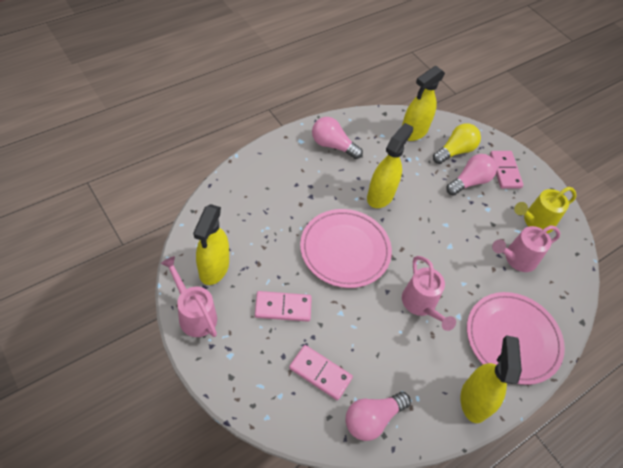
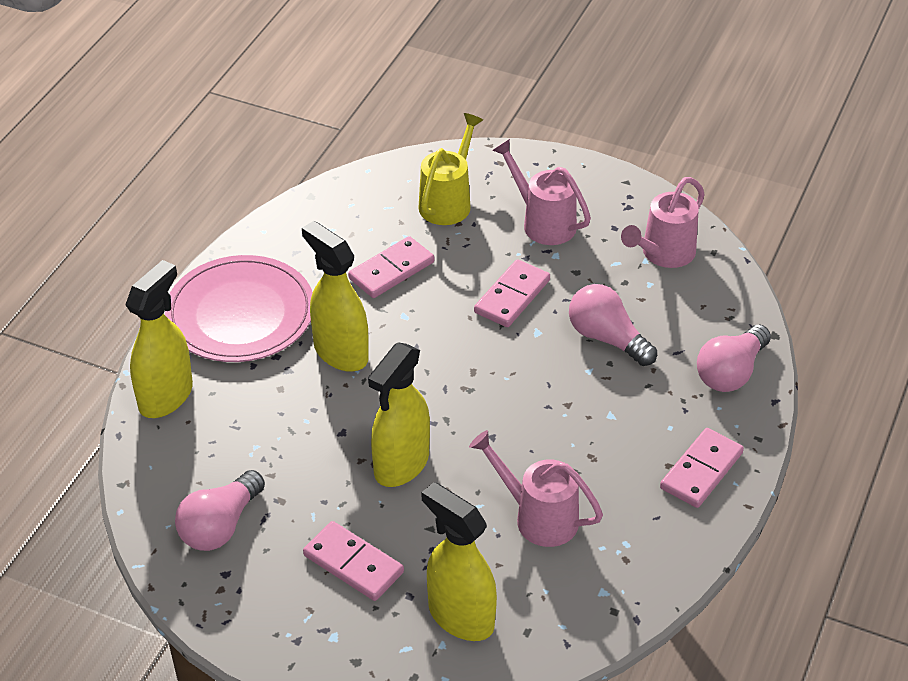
pink domino: [255,291,312,322] [289,345,353,400] [490,151,523,188] = 3 -> [303,521,404,601] [348,236,434,298] [474,259,550,327] [660,428,744,508] = 4
pink plate: [300,209,392,288] [467,292,565,385] = 2 -> [165,255,313,362] = 1
yellow light bulb: [433,123,481,164] = 1 -> none = 0

